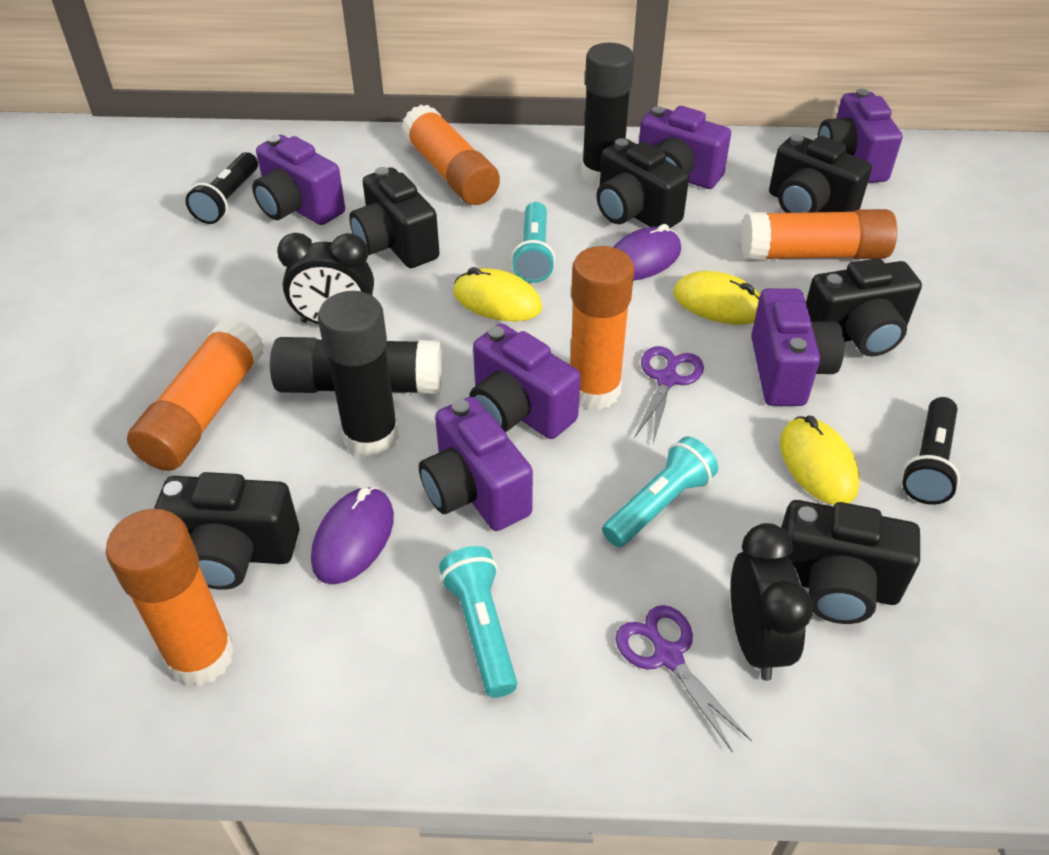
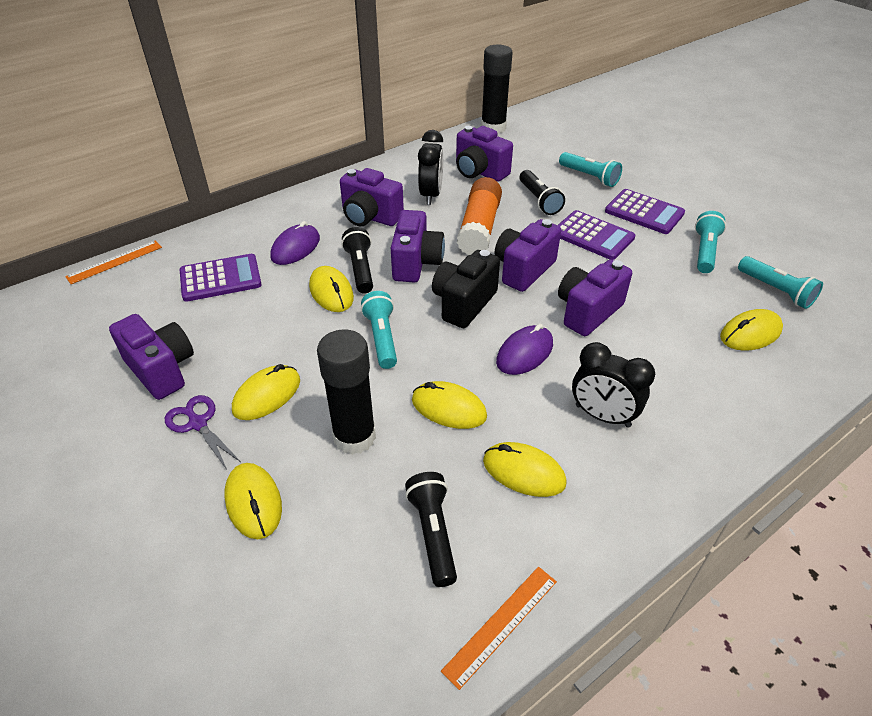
black camera: [154,472,299,590] [349,167,440,268] [596,138,689,228] [769,134,872,213] [781,500,920,624] [806,258,922,356] = 6 -> [432,250,500,328] = 1
black flashlight: [186,152,258,224] [902,397,960,505] = 2 -> [341,227,373,293] [405,472,457,587] [520,170,565,215] = 3
black glue stick: [270,337,442,394] [318,291,399,458] [581,43,634,186] = 3 -> [317,329,376,455] [481,44,513,134] = 2
orange glue stick: [106,509,235,686] [127,318,265,471] [401,105,500,205] [570,246,634,410] [741,209,897,260] = 5 -> [457,177,502,255] = 1
orange ruler: none = 0 -> [65,240,162,284] [441,567,557,690] = 2
purple calculator: none = 0 -> [179,254,262,302] [558,210,635,260] [605,189,685,234] = 3
purple scissors: [615,605,752,753] [634,346,704,443] = 2 -> [165,395,241,469] = 1
turquoise flashlight: [439,546,517,698] [511,202,555,283] [602,436,718,547] = 3 -> [361,291,397,369] [559,152,622,187] [695,211,726,273] [738,256,823,309] = 4
yellow mouse: [453,267,542,321] [673,271,760,325] [780,416,860,505] = 3 -> [224,463,282,539] [232,364,300,420] [309,266,354,312] [412,381,487,429] [483,442,567,497] [720,309,783,351] = 6

